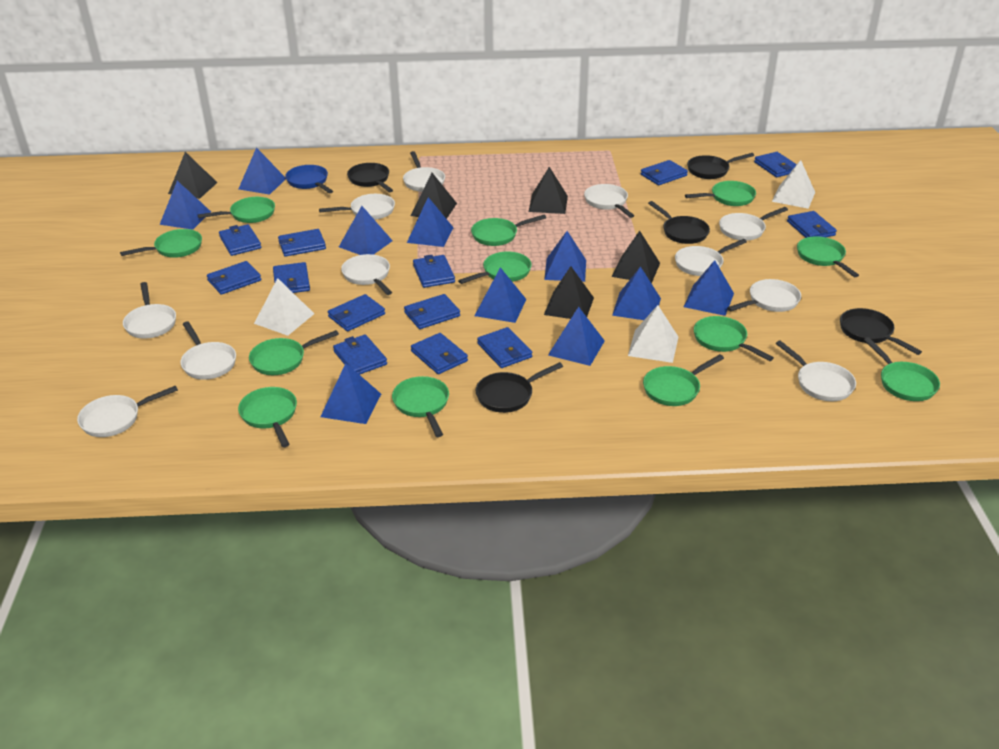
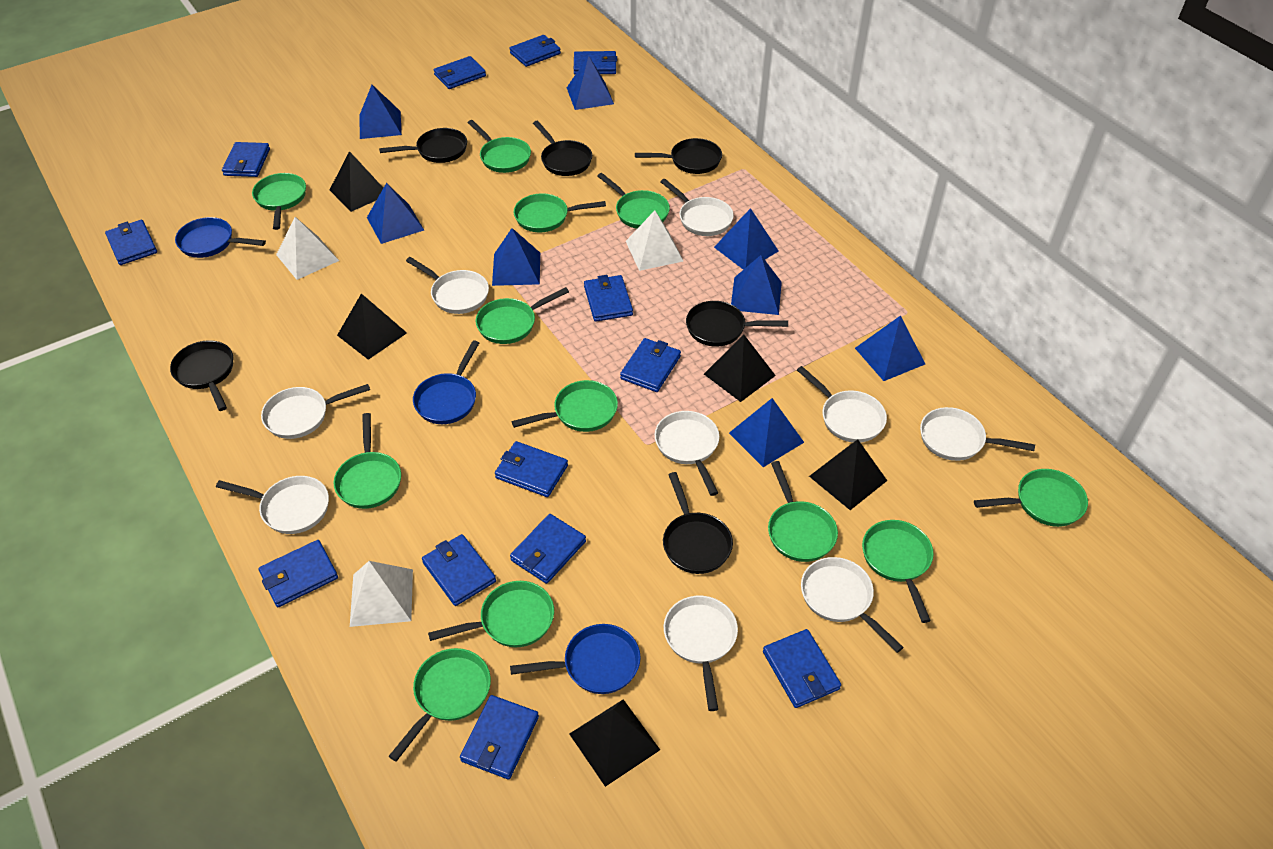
black pan: [347,163,393,192] [475,362,563,413] [648,201,710,244] [687,153,754,179] [840,308,922,355] = 5 -> [170,340,233,411] [379,128,467,163] [533,121,592,176] [635,138,722,174] [663,472,733,574] [686,301,788,347] = 6
blue pan: [285,165,333,193] = 1 -> [175,217,266,258] [413,340,479,424] [510,624,641,694] = 3
blue pyramid: [160,181,211,230] [239,147,286,195] [320,363,381,424] [339,206,393,255] [407,197,454,247] [475,267,527,323] [544,231,586,282] [548,307,605,366] [612,266,661,320] [684,260,734,316] = 10 -> [360,85,402,139] [367,183,424,244] [492,228,540,286] [567,56,614,110] [714,208,779,270] [729,398,804,467] [731,255,782,315] [855,315,925,381] = 8
white pan: [77,385,178,437] [123,282,176,339] [180,321,236,380] [319,194,395,220] [341,254,392,295] [403,151,445,192] [584,184,635,218] [675,239,747,276] [719,207,788,241] [727,279,801,312] [776,340,856,401] = 11 -> [216,476,329,534] [261,384,370,439] [406,257,489,314] [655,411,719,496] [660,179,734,236] [664,596,738,711] [797,366,887,443] [801,557,904,653] [920,407,1035,461] = 9

